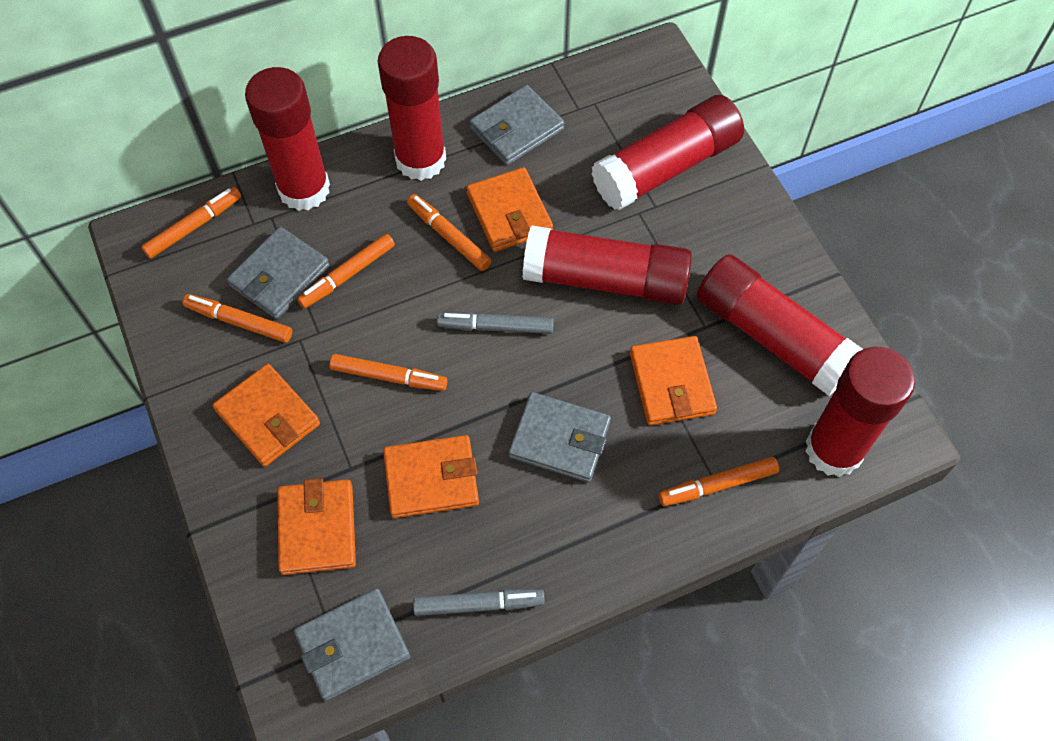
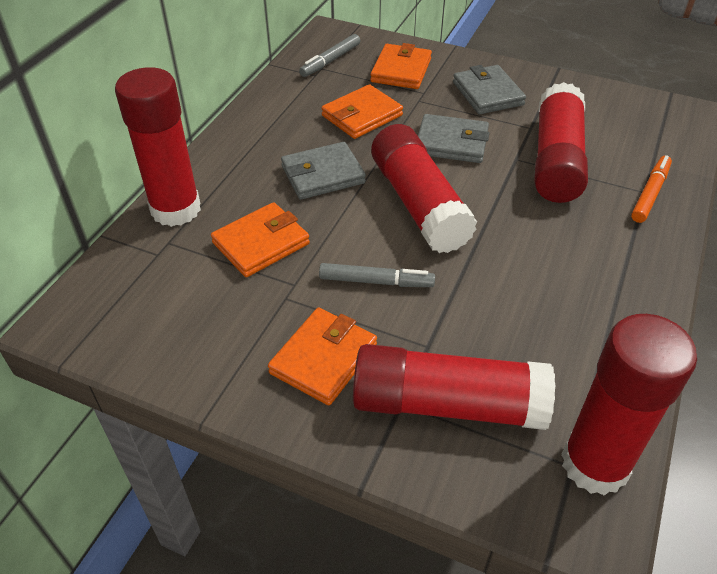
grey wallet: [227,227,330,319] [294,588,410,701] [470,85,565,165] [508,392,611,482] = 4 -> [281,142,366,200] [418,114,489,163] [453,65,526,114] = 3
orange marker: [141,187,242,259] [183,294,292,343] [297,233,395,308] [330,354,448,391] [407,194,491,271] [659,457,779,506] = 6 -> [631,155,672,223] = 1
orange wallet: [213,364,320,467] [277,478,356,575] [383,435,479,518] [466,167,553,252] [630,336,717,425] = 5 -> [211,202,310,277] [268,308,377,405] [321,84,403,139] [370,43,432,89] = 4
red glue stick: [245,67,330,211] [378,36,446,181] [523,226,692,305] [592,95,744,210] [697,254,863,396] [805,347,915,477] = 6 -> [115,67,201,227] [353,344,556,430] [371,124,477,253] [534,82,588,203] [561,314,697,496] = 5

